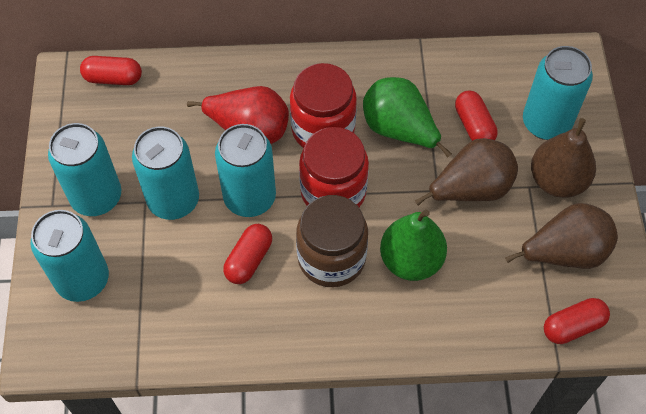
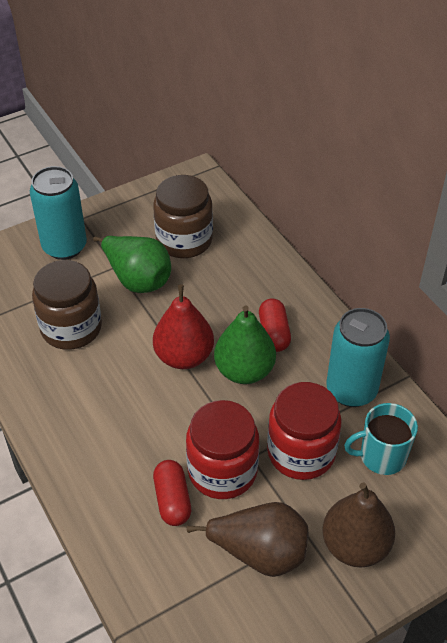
brown jar: [296,195,368,287] = 1 -> [32,260,102,350] [153,175,213,258] = 2
brown pear: [415,138,518,206] [505,203,618,269] [531,118,596,198] = 3 -> [186,502,309,577] [322,483,395,568] = 2
red capsule: [80,56,142,85] [223,224,272,284] [455,91,498,141] [544,298,610,344] = 4 -> [153,460,191,526] [259,298,291,352] = 2
turquoise can: [31,210,109,302] [48,123,121,216] [132,127,199,220] [215,124,276,217] [523,46,593,140] = 5 -> [30,166,87,260] [326,308,390,407] = 2
turquoise mug: none = 0 -> [344,403,418,475] = 1

